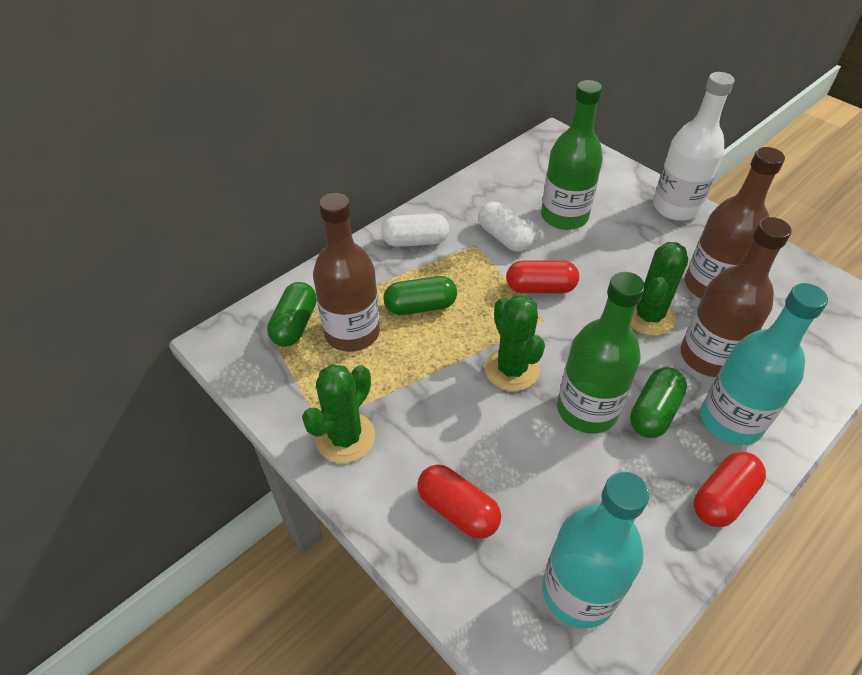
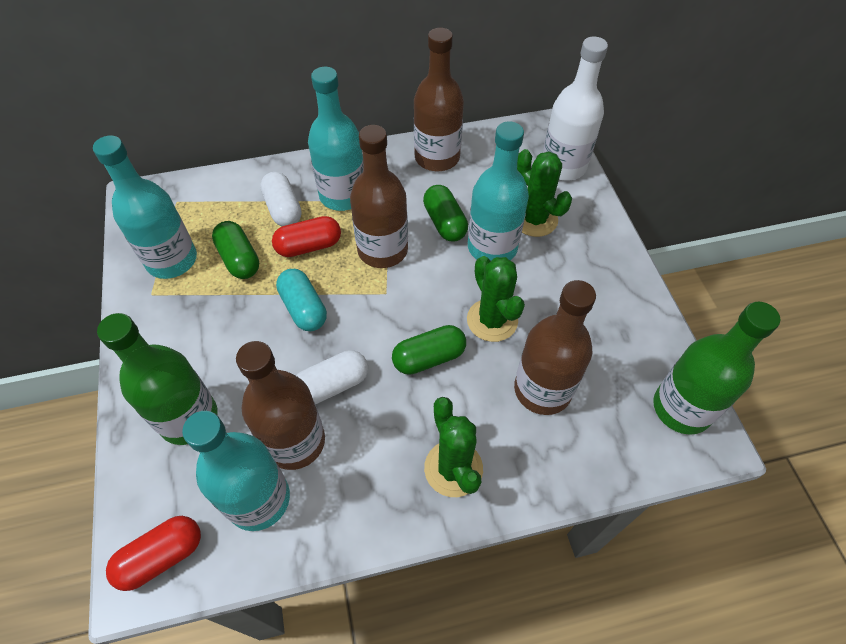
brown bottle: [313,193,380,352] [680,217,792,377] [685,147,785,299] = 3 -> [236,341,325,470] [350,125,408,268] [414,28,464,171] [514,280,596,415] = 4
red capsule: [417,464,501,539] [506,260,579,293] [694,451,766,527] = 3 -> [106,516,201,591] [272,216,341,257] = 2
turquoise bottle: [542,472,649,629] [701,283,828,445] = 2 -> [93,135,197,279] [182,411,290,531] [308,67,364,211] [468,121,529,261] = 4
turquoise capsule: none = 0 -> [276,269,327,331] = 1

